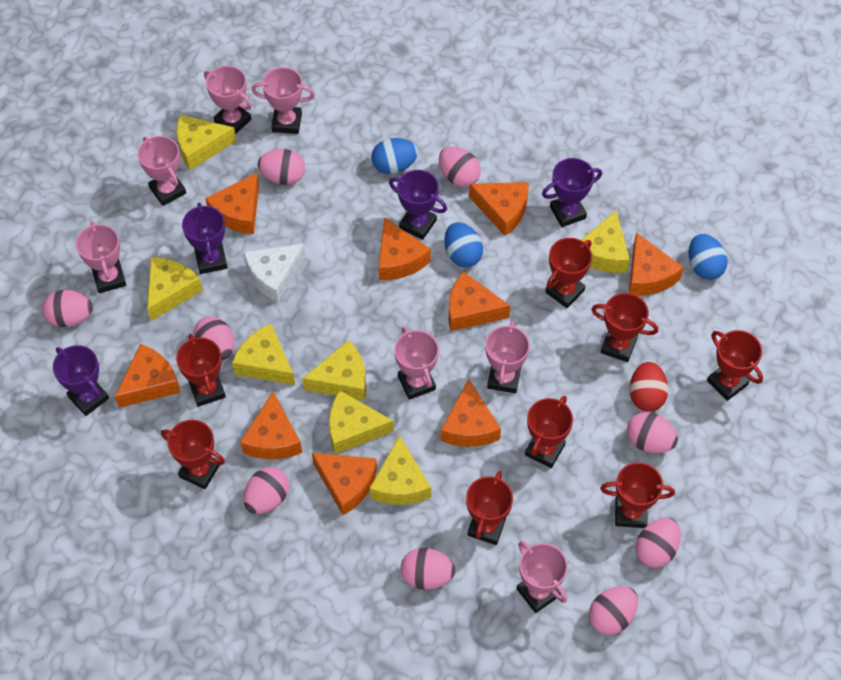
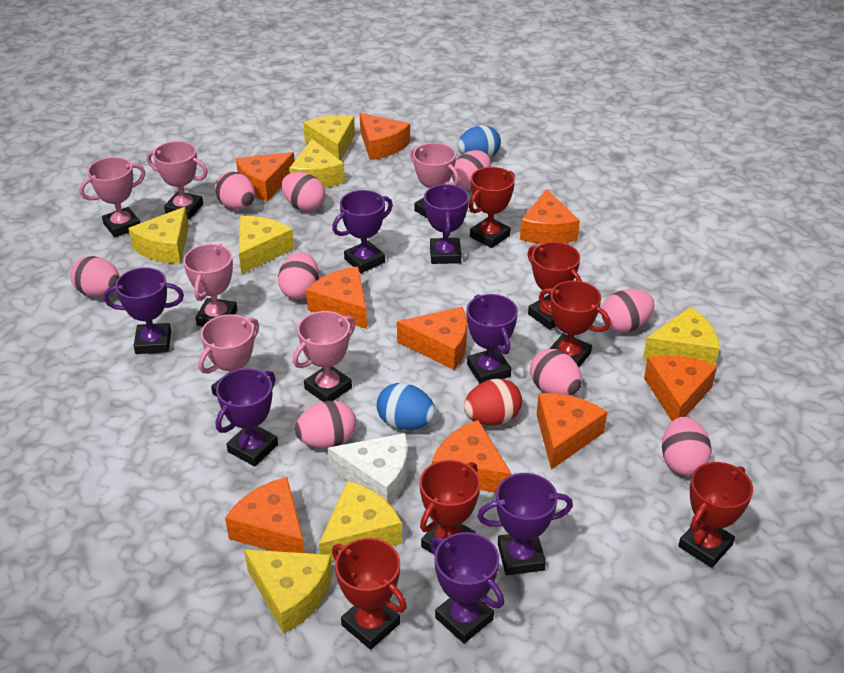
blue egg: [371,138,418,174] [444,222,483,268] [689,234,728,280] = 3 -> [377,383,436,430] [458,125,501,158] = 2
pink trophy: [76,221,126,293] [138,136,186,206] [204,66,252,134] [252,67,315,134] [394,327,439,400] [485,321,530,393] [517,541,568,613] = 7 -> [79,157,146,237] [147,141,208,219] [183,244,237,326] [198,314,259,397] [293,311,356,402] [410,143,459,218] = 6
purple trophy: [53,345,109,416] [182,203,228,274] [389,170,447,240] [542,158,602,227] = 4 -> [104,267,184,354] [216,368,278,466] [332,190,393,273] [424,184,469,264] [430,532,504,644] [466,294,518,384] [477,473,573,575] = 7
red trophy: [161,420,225,489] [176,334,226,407] [466,471,513,545] [525,396,573,468] [545,238,592,308] [591,293,658,362] [600,462,675,528] [707,330,763,401] = 8 -> [332,538,407,650] [420,460,480,554] [469,167,515,248] [528,242,582,330] [539,280,611,367] [678,462,753,568] = 6

